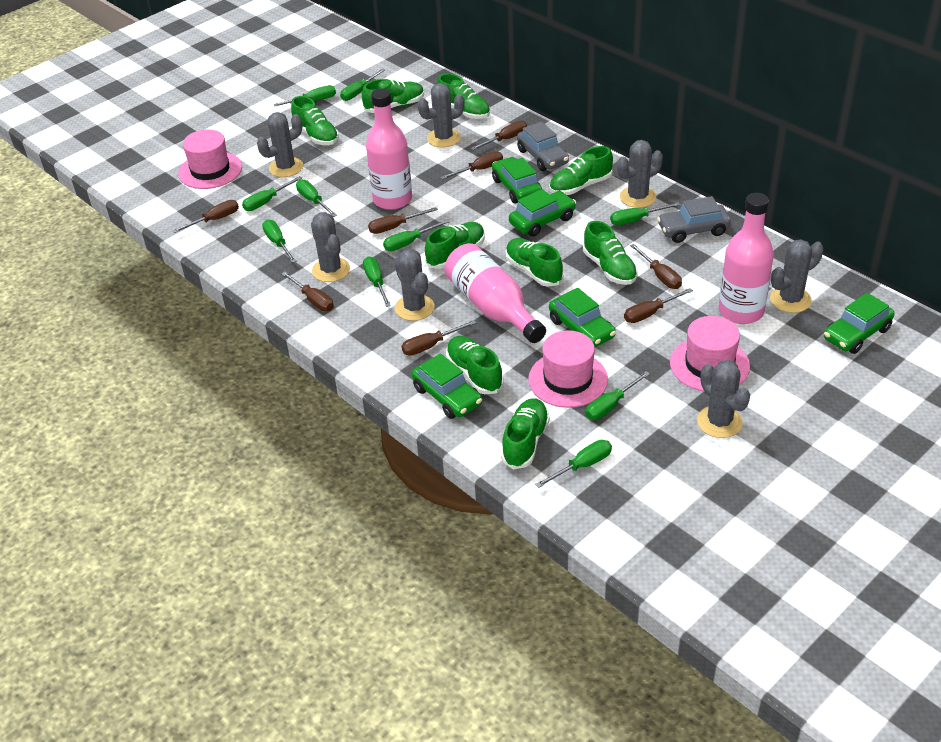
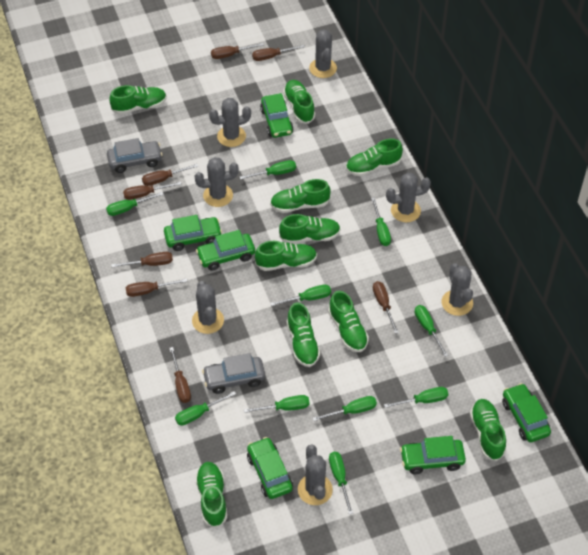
green car: [412,354,482,419] [492,157,542,203] [509,189,576,237] [549,288,616,347] [824,293,894,354] = 5 -> [164,215,222,251] [196,230,255,271] [247,437,293,499] [260,93,294,138] [400,436,466,474] [502,383,551,442] = 6
green shoe: [291,96,339,145] [362,79,424,113] [425,222,485,269] [437,73,490,119] [446,336,504,394] [501,398,550,469] [505,238,563,287] [549,146,613,195] [583,221,638,285] = 9 -> [110,85,167,115] [195,462,227,528] [255,241,317,271] [270,179,331,213] [279,214,341,244] [283,80,315,124] [287,302,320,367] [328,291,369,352] [346,139,403,176] [470,399,506,461] = 10
pink bottle: [366,88,412,210] [444,243,546,343] [719,193,774,324] = 3 -> none = 0
pink hat: [178,130,242,189] [528,330,608,408] [670,316,750,392] = 3 -> none = 0

